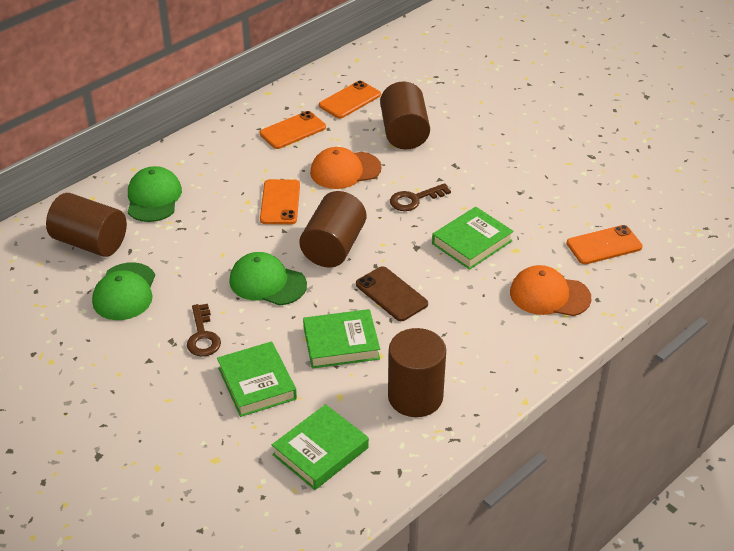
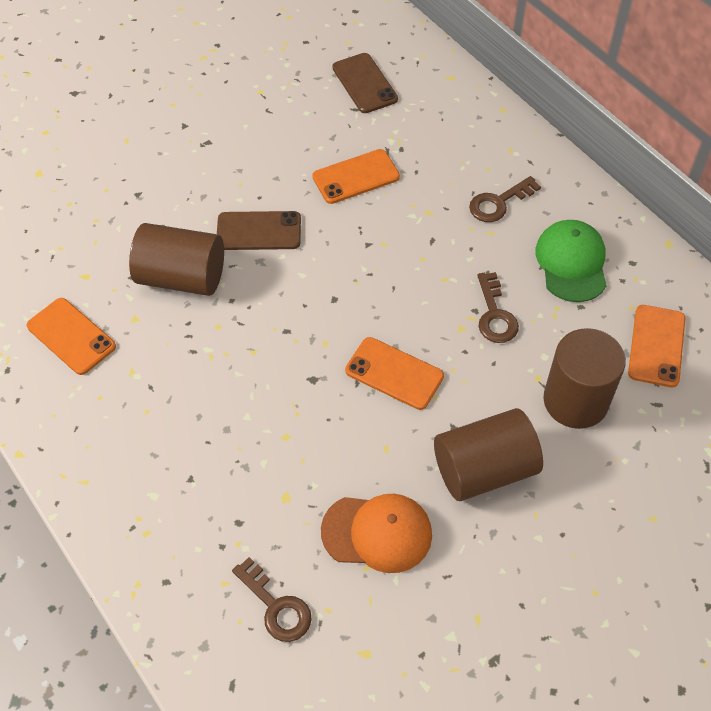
brown cylinder: [46,193,127,257] [299,191,366,268] [380,81,430,149] [388,328,446,417] = 4 -> [129,223,224,296] [434,408,543,501] [543,328,626,429] = 3
brown key: [187,304,221,357] [390,183,451,211] = 2 -> [232,557,312,642] [469,176,541,222] [477,272,519,343] = 3
brown phone: [356,266,428,321] = 1 -> [217,211,301,250] [332,53,398,113] = 2
green book: [217,341,297,417] [272,404,369,490] [303,309,380,368] [432,207,514,270] = 4 -> none = 0
green cap: [92,262,155,320] [128,166,182,222] [229,252,307,306] = 3 -> [535,220,607,302] = 1
orange cap: [310,147,382,189] [510,265,591,316] = 2 -> [321,494,432,573] = 1

